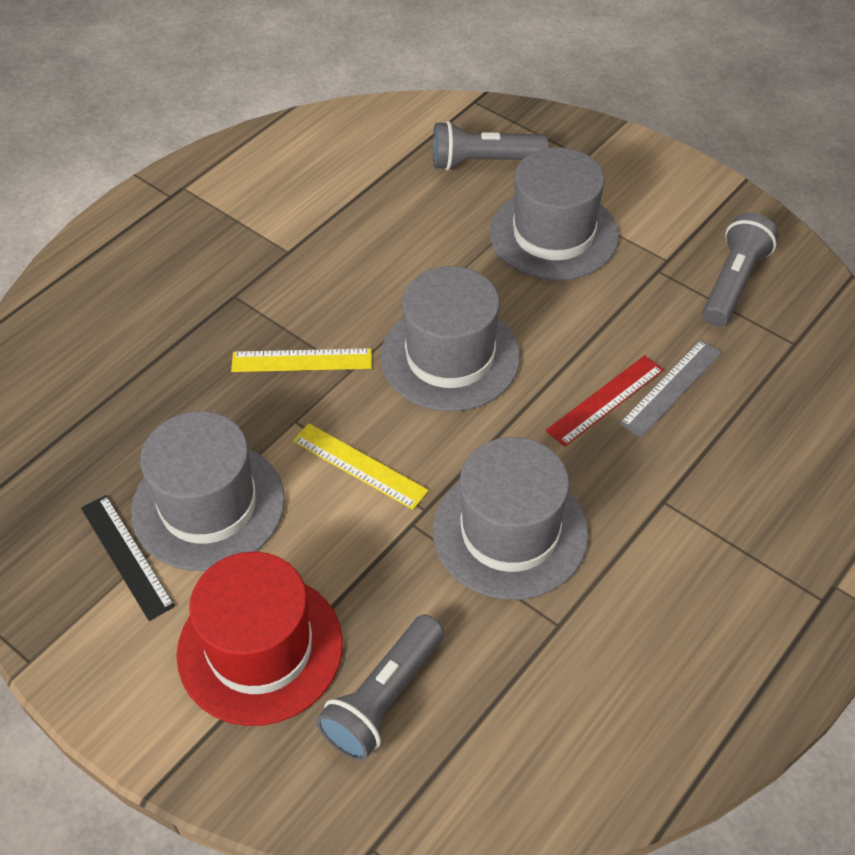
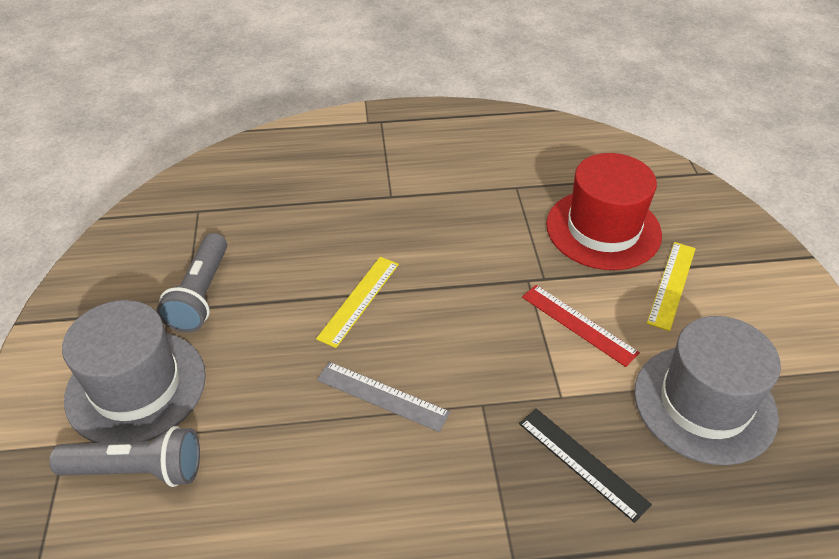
grey flashlight: [316,614,444,761] [433,121,548,170] [703,213,779,327] = 3 -> [50,426,200,487] [157,233,227,332] = 2
grey hat: [131,411,285,571] [380,266,520,411] [433,437,589,600] [489,147,619,281] = 4 -> [62,300,206,443] [634,316,781,465] = 2

